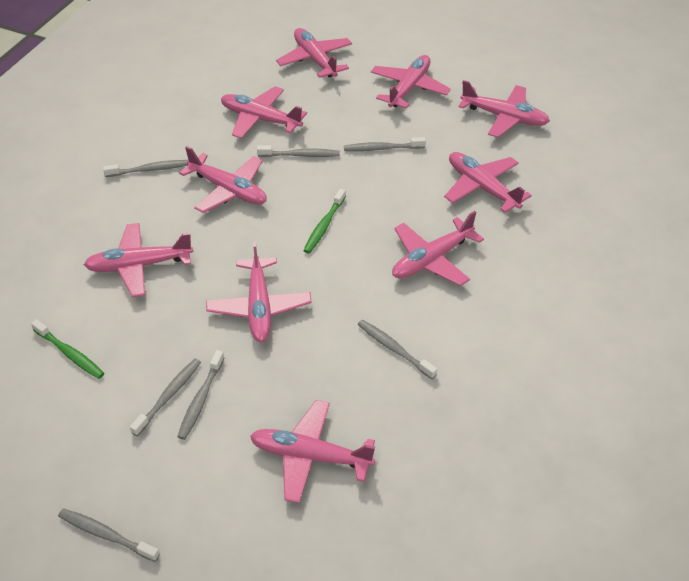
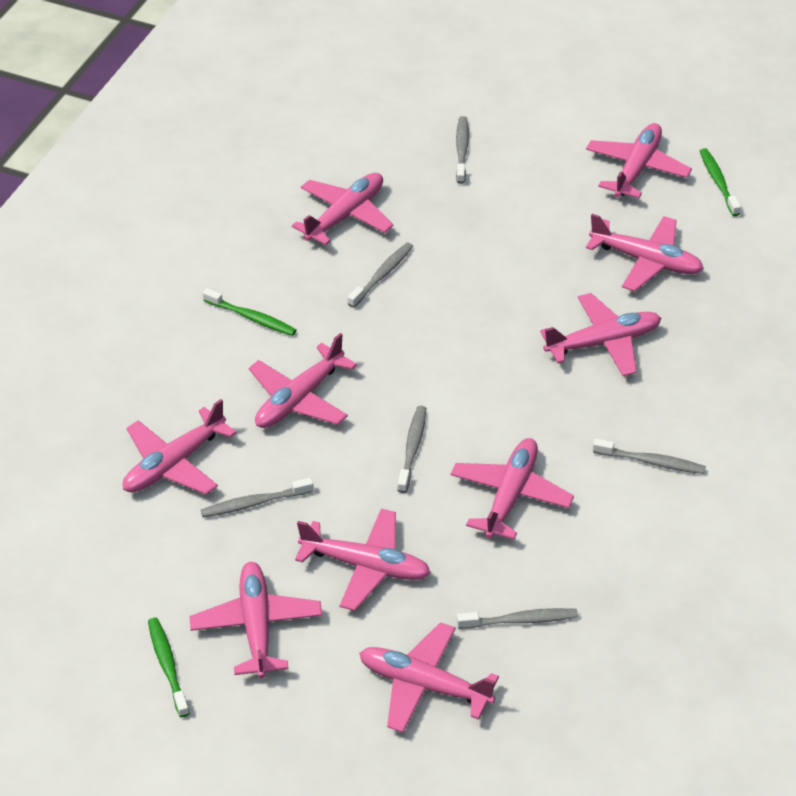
green toothbrush: [31,319,104,379] [303,189,346,253] = 2 -> [148,618,190,717] [203,288,297,336] [700,148,741,216] = 3
grey toothbrush: [58,509,160,562] [103,160,188,177] [130,359,201,436] [177,350,224,440] [257,146,340,157] [344,137,426,151] [358,320,437,379] = 7 -> [201,478,314,517] [347,242,413,308] [397,406,426,493] [456,116,469,184] [457,608,578,629] [593,438,706,474] = 6

